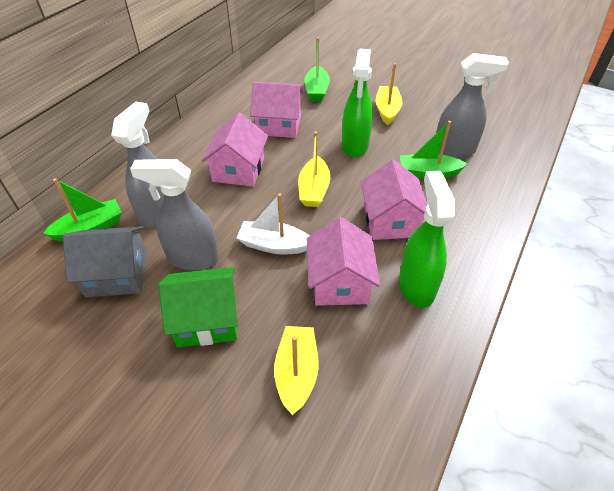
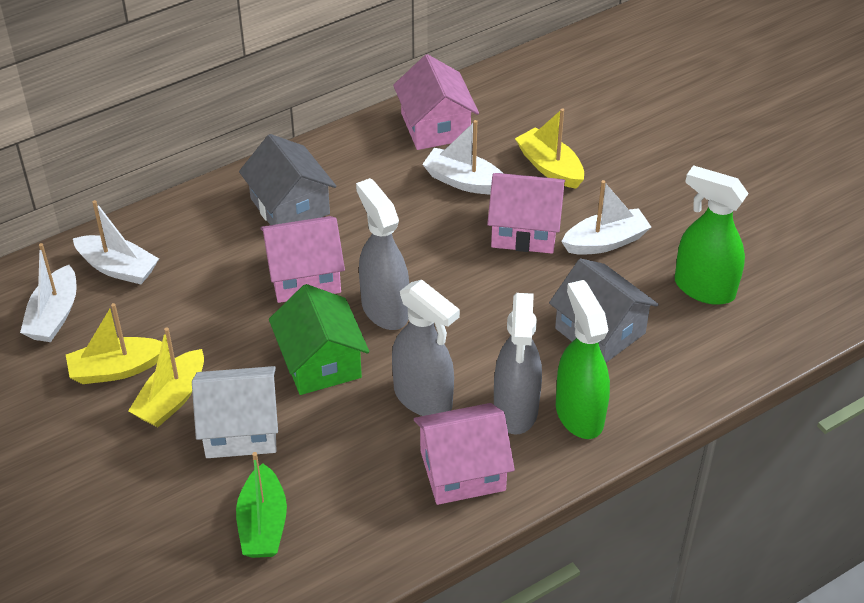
green boat: [43,178,122,242] [305,37,330,101] [400,121,467,179] = 3 -> [236,452,287,558] = 1
grey house: [63,226,147,297] = 1 -> [239,134,336,225] [549,258,659,363] = 2
white boat: [237,193,309,254] = 1 -> [20,243,77,342] [73,200,159,284] [422,120,503,194] [561,180,651,255] = 4
white house: none = 0 -> [192,366,278,458] = 1

